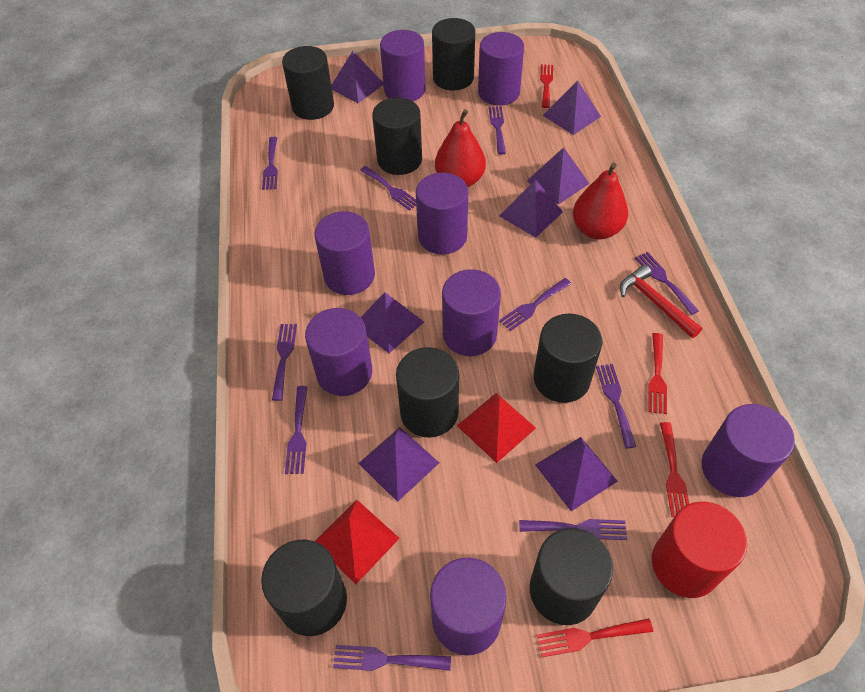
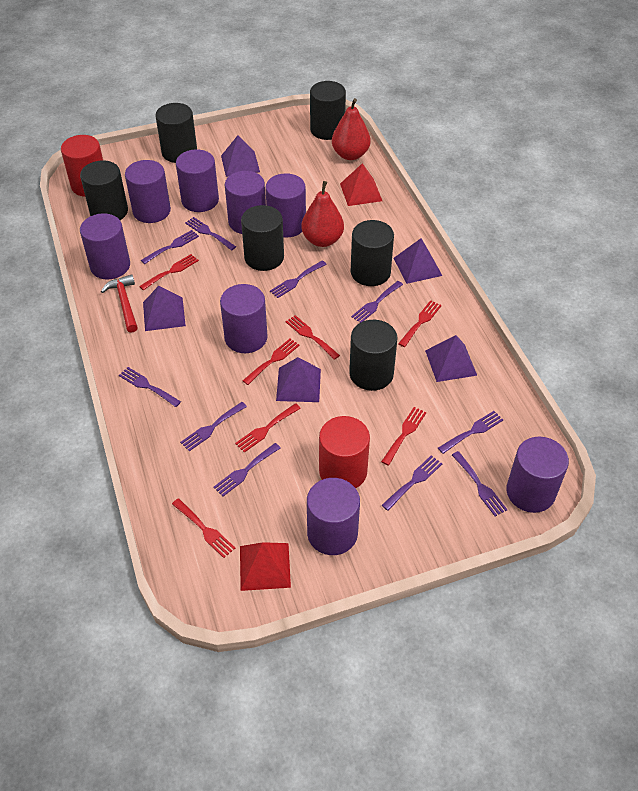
black cylinder: [261,540,347,636] [282,46,334,120] [372,97,422,175] [396,347,459,438] [432,18,475,90] [530,528,613,625] [533,314,602,403] = 7 -> [80,160,128,220] [156,103,197,163] [241,205,284,271] [310,81,346,140] [349,320,398,391] [351,220,394,286] = 6
purple pyramid: [331,51,384,103] [358,427,439,502] [361,292,424,353] [499,179,563,238] [527,147,590,204] [535,437,618,511] [543,81,601,135] = 7 -> [143,286,186,331] [221,135,260,177] [276,357,321,402] [393,238,442,284] [425,335,477,382] = 5
red cylinder: [652,502,747,598] = 1 -> [61,135,103,197] [319,416,370,488] = 2
red fork: [537,618,653,657] [540,64,553,108] [648,333,667,414] [660,422,689,517] = 4 -> [139,254,199,290] [172,498,235,558] [235,403,301,453] [243,339,300,385] [285,315,340,360] [381,407,426,466] [398,300,442,347] = 7

